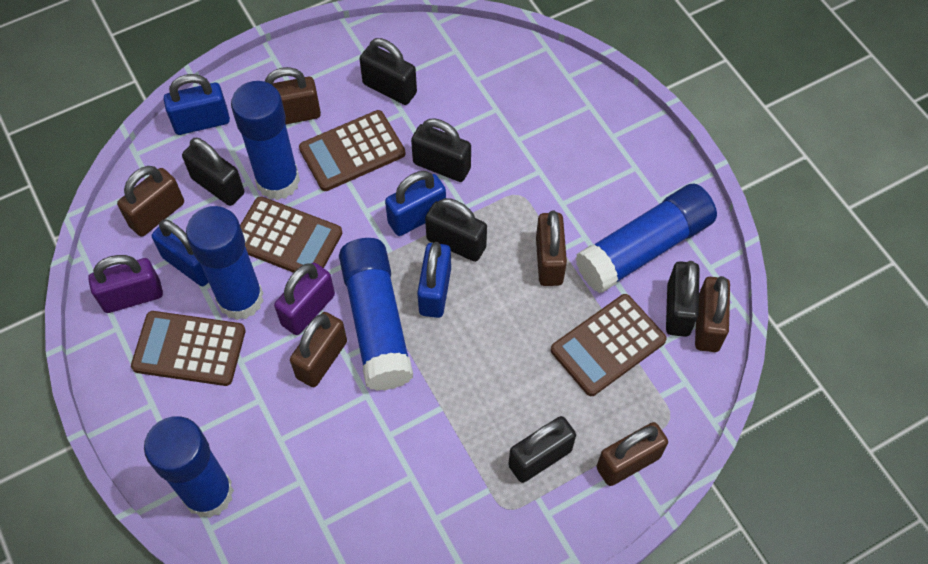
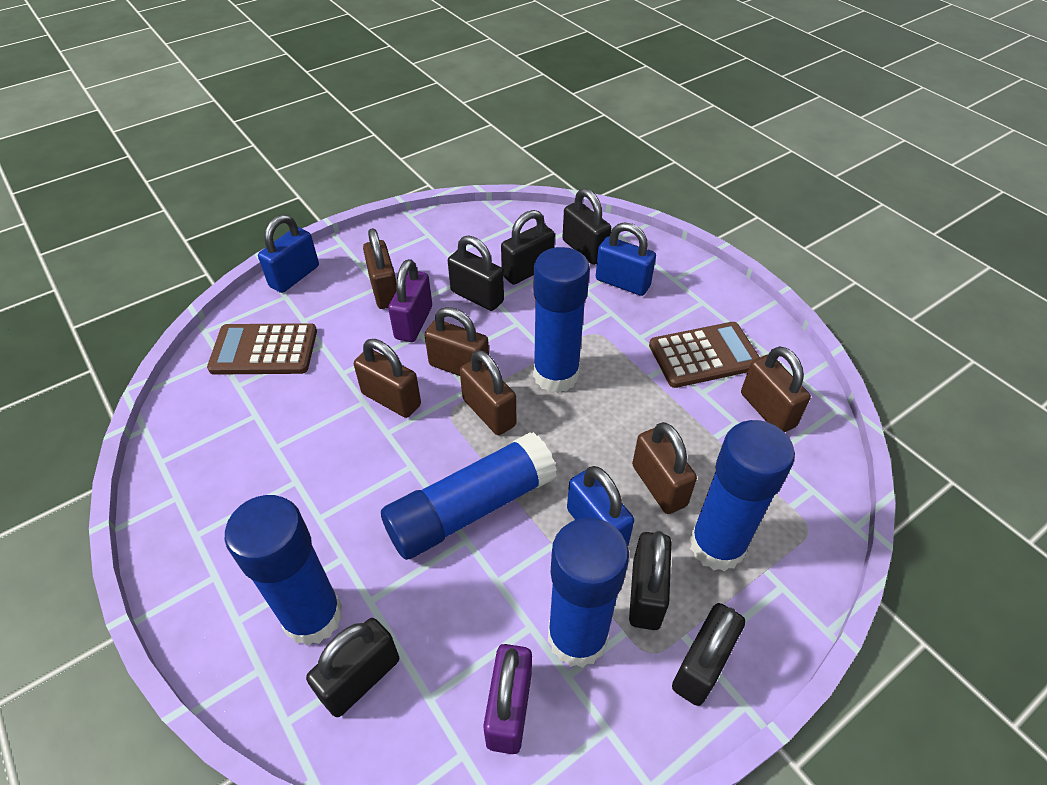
blue padlock: [152,219,209,286] [164,74,230,135] [385,171,446,236] [417,242,451,318] = 4 -> [258,215,319,293] [567,466,634,546] [596,222,656,296] = 3
brown calculator: [131,311,246,386] [240,196,342,273] [299,110,405,191] [551,294,667,396] = 4 -> [207,323,317,375] [649,322,760,388] = 2

